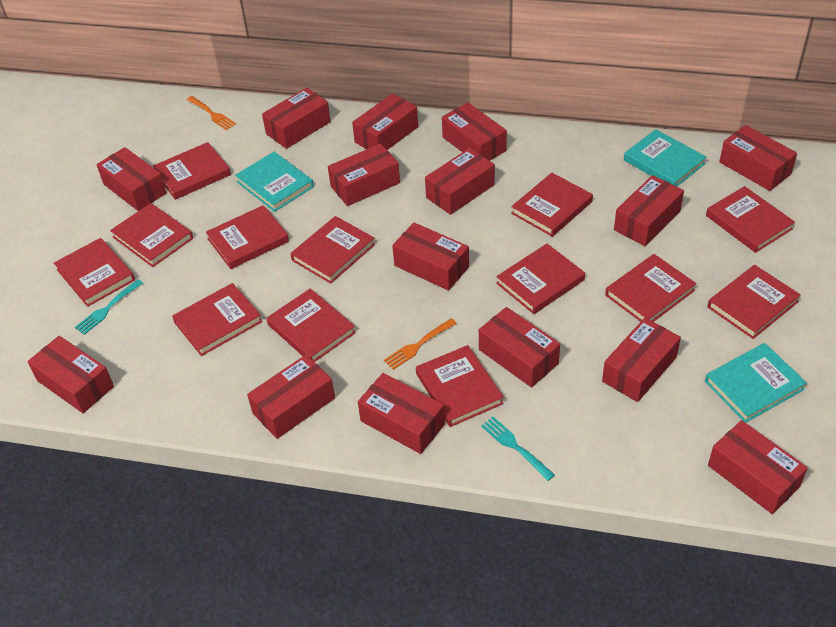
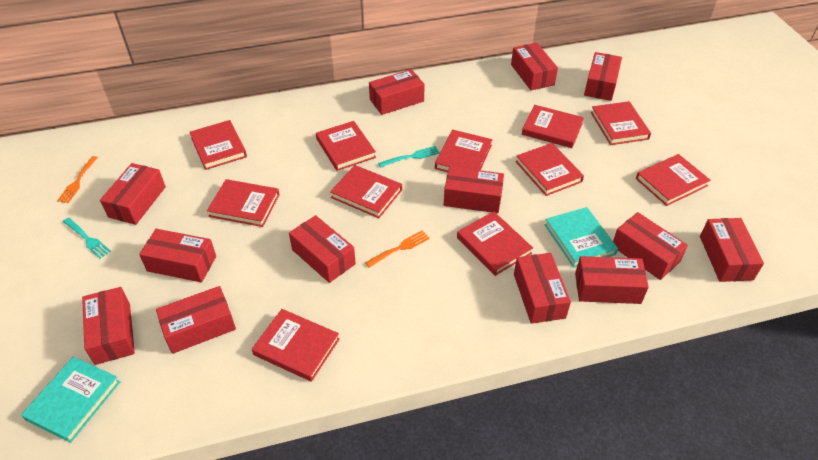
red book: [54,238,135,307] [110,203,193,267] [153,142,231,200] [172,283,263,356] [206,205,289,269] [267,289,356,362] [290,216,375,284] [416,345,504,427] [496,244,585,314] [511,173,593,237] [605,254,696,322] [706,186,795,253] [708,265,801,339] = 13 -> [189,120,247,170] [207,179,280,227] [252,309,340,382] [316,121,376,171] [330,165,402,218] [435,130,492,172] [457,211,533,276] [516,143,584,196] [522,105,584,148] [591,101,651,145] [636,154,711,206] = 11
red box: [27,336,114,413] [96,147,166,211] [247,355,335,439] [262,88,331,149] [328,144,400,206] [352,94,418,150] [358,373,445,454] [392,223,469,291] [425,148,495,215] [442,103,507,161] [479,307,560,388] [602,318,681,402] [614,175,684,246] [708,420,808,514] [719,125,797,191] = 15 -> [82,287,135,365] [100,163,166,225] [139,229,216,282] [156,286,236,354] [289,215,356,283] [369,69,425,115] [444,167,504,213] [511,43,558,90] [514,253,571,324] [575,256,649,304] [584,52,622,101] [613,212,688,280] [700,218,764,282] = 13
turquoise book: [235,152,314,212] [624,129,706,187] [705,343,807,423] = 3 -> [21,357,120,443] [545,207,618,268] = 2

